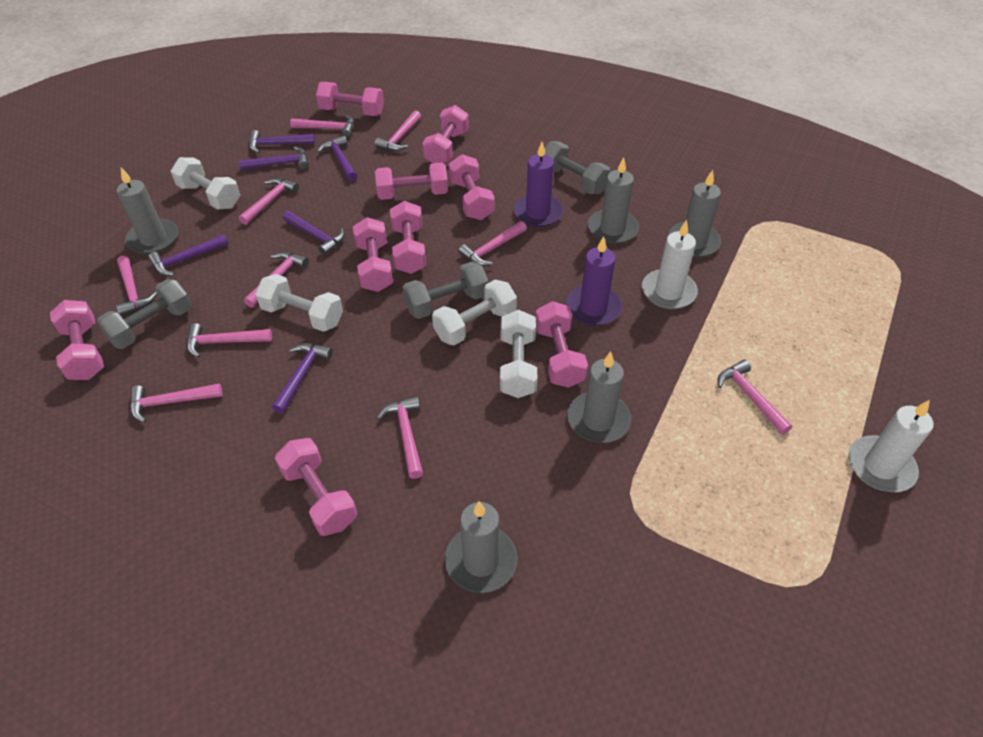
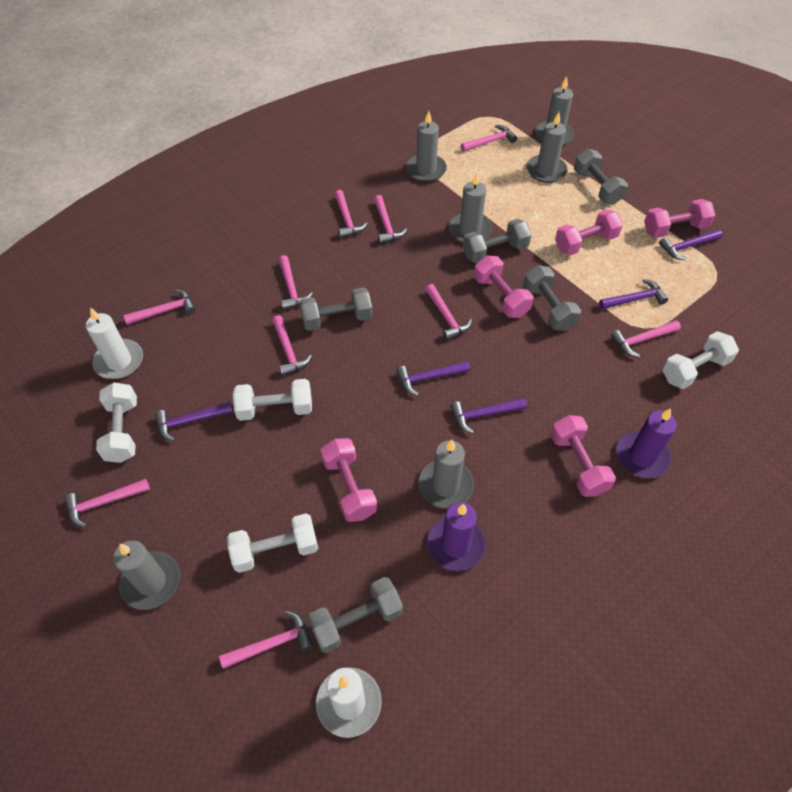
grey candle: [117,168,178,254] [445,501,517,593] [567,351,631,443] [588,157,639,244] [668,170,721,258] = 5 -> [113,540,180,610] [406,111,447,182] [418,440,474,509] [449,172,492,243] [527,112,568,183] [535,76,574,146] = 6
grey dumbbell: [97,279,192,349] [403,262,488,319] [545,141,611,194] = 3 -> [299,287,373,331] [308,577,403,653] [463,219,532,263] [523,265,581,331] [574,148,628,204] = 5
pink dumbbell: [50,300,104,380] [275,438,357,536] [316,82,384,116] [353,217,393,292] [375,162,448,200] [390,201,426,274] [422,105,469,164] [448,154,494,220] [536,301,588,388] = 9 -> [320,438,377,522] [474,256,533,318] [551,415,616,497] [555,209,623,255] [644,199,715,238] = 5
purple hammer: [148,234,228,276] [239,146,309,170] [249,130,315,153] [272,343,333,414] [282,211,345,256] [317,135,357,181] = 6 -> [155,402,233,441] [396,361,470,396] [450,398,527,433] [599,279,668,310] [659,229,722,260] = 5

